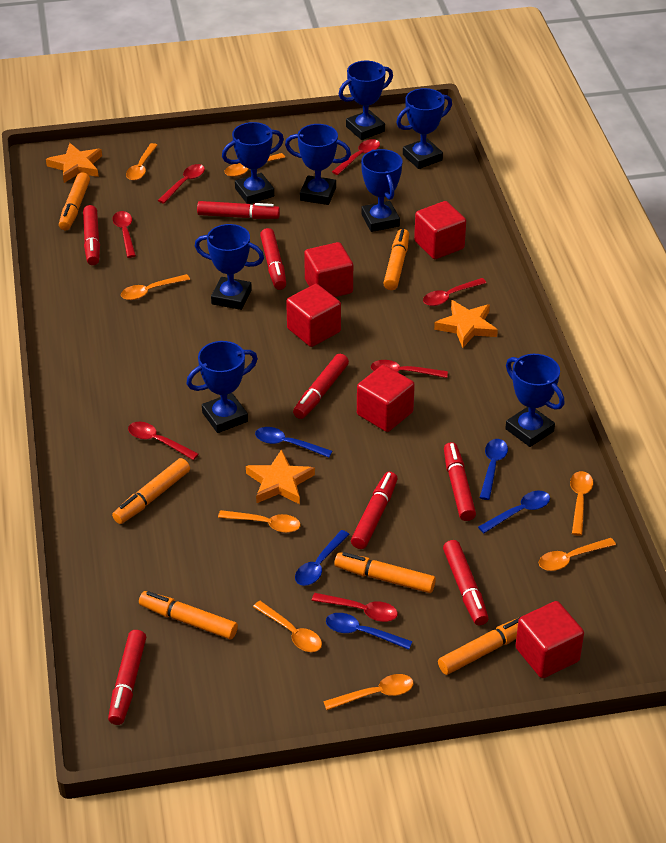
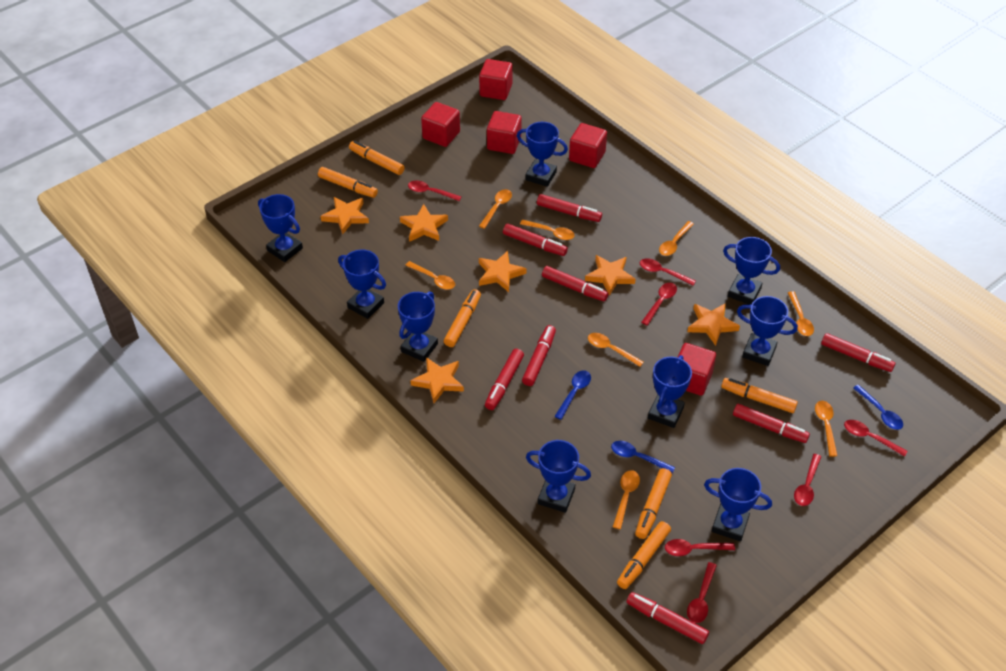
blue spoon: [255,427,332,458] [295,530,350,586] [326,613,413,650] [478,491,550,533] [480,439,508,500] = 5 -> [554,370,591,420] [611,441,675,473] [853,385,903,430] = 3
blue trophy: [186,341,258,433] [195,224,264,310] [222,122,284,204] [285,124,351,205] [339,61,393,140] [361,149,402,232] [396,88,452,169] [505,354,564,447] = 8 -> [258,194,303,262] [338,250,386,319] [398,291,438,362] [517,122,568,187] [526,440,591,513] [648,355,692,428] [704,468,772,541] [723,237,780,305] [737,296,798,366] = 9
orange star: [46,143,102,183] [246,449,315,504] [434,300,498,348] = 3 -> [321,197,369,234] [400,204,448,242] [410,357,464,403] [479,251,526,292] [585,255,636,296] [687,303,740,346] = 6

